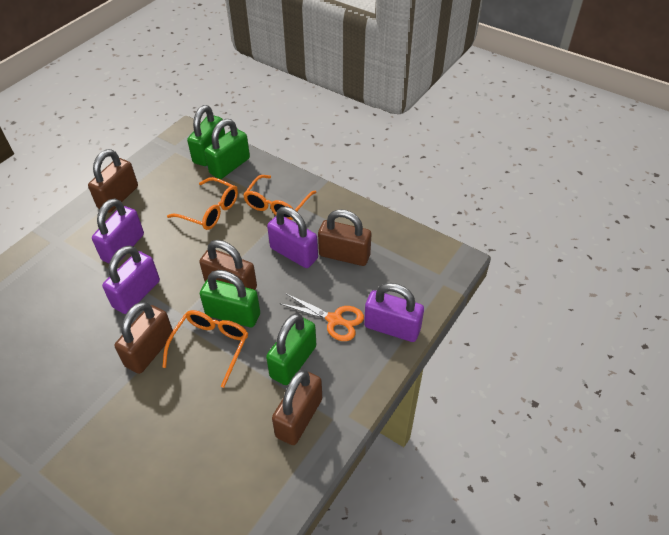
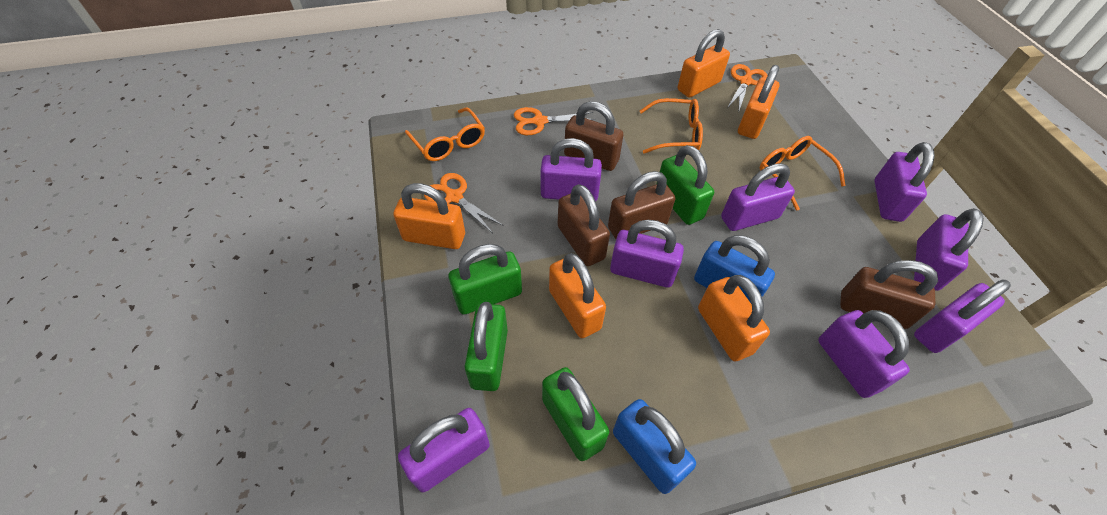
blue padlock: none = 0 -> [613,399,696,494] [694,235,775,303] = 2
brown padlock: [88,149,138,213] [115,302,173,374] [199,240,257,290] [272,370,322,445] [318,209,371,266] = 5 -> [558,184,610,266] [564,101,623,171] [608,171,675,239] [840,260,938,329] = 4
orange padlock: none = 0 -> [393,183,465,249] [549,253,606,338] [678,29,730,98] [698,275,770,361] [738,65,780,139] = 5
orange scissors: [279,294,364,341] = 1 -> [424,173,504,233] [514,107,596,135] [727,64,768,113] = 3
purple padlock: [92,198,144,263] [102,245,160,314] [267,207,318,268] [364,283,424,342] = 4 -> [398,408,490,492] [541,138,602,201] [610,220,684,288] [721,163,795,231] [818,310,910,398] [874,142,935,222] [914,208,984,291] [914,279,1011,353] = 8

